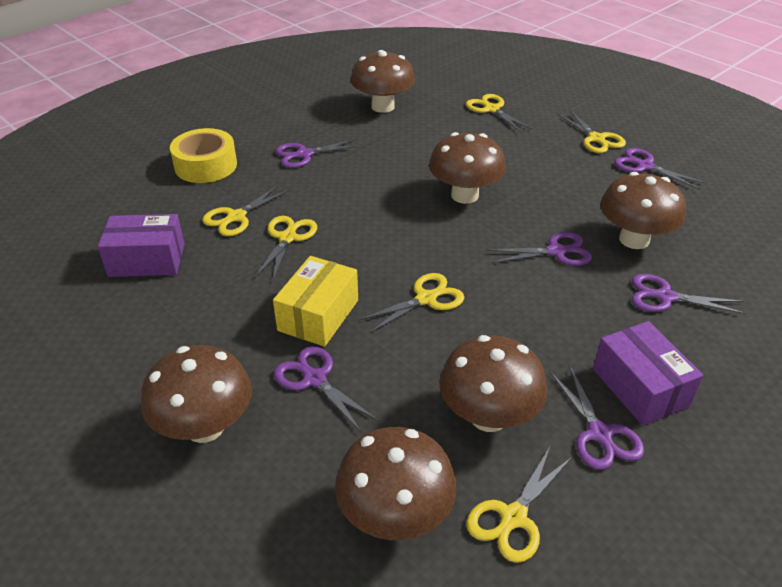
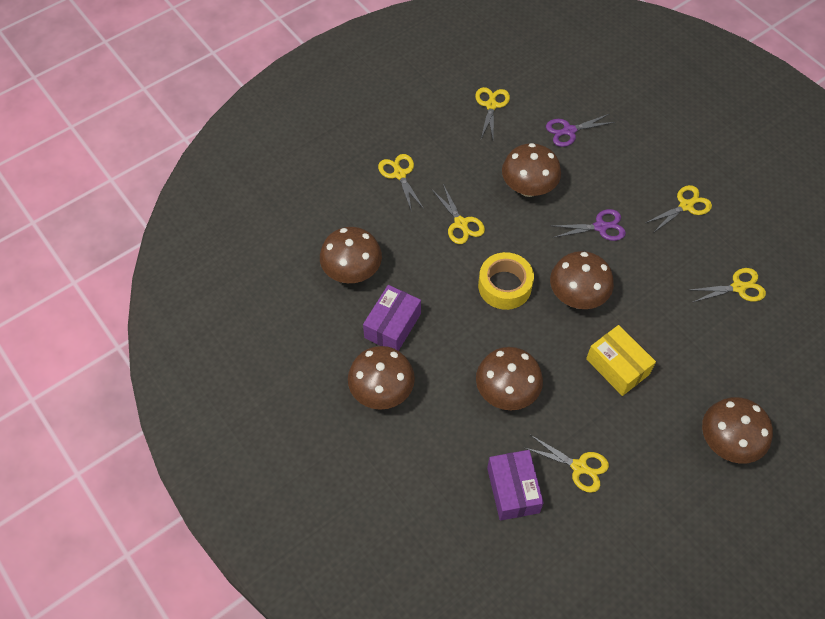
purple scissors: [274,346,379,432] [275,138,363,168] [487,232,592,266] [550,366,644,470] [614,148,707,190] [632,274,746,314] = 6 -> [546,114,615,147] [553,209,626,241] = 2

